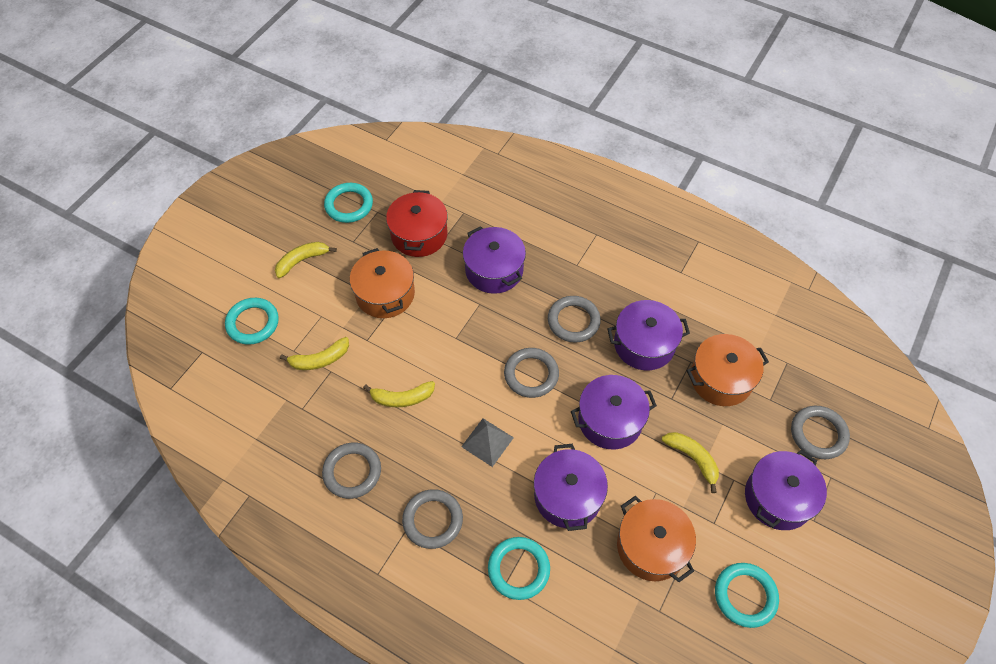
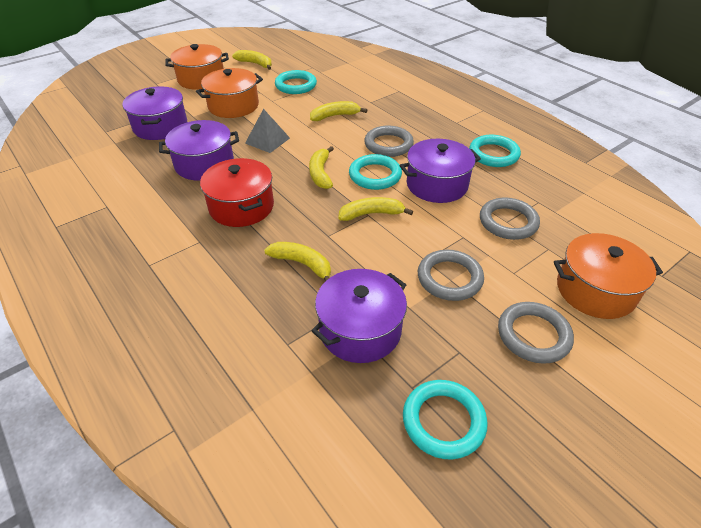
grey ring: [322,442,381,499] [402,489,463,549] [504,348,559,398] [548,296,601,343] [791,406,850,459] = 5 -> [364,126,414,157] [418,250,484,301] [480,198,540,240] [498,302,574,364] = 4
purple pot: [463,226,526,294] [534,444,608,531] [571,375,657,449] [607,300,690,371] [745,450,827,530] = 5 -> [122,86,187,140] [159,120,239,181] [311,269,407,363] [400,139,481,203] = 4
yellow banana: [275,242,337,278] [280,337,349,370] [363,381,435,407] [662,432,719,493] = 4 -> [232,50,272,70] [264,242,331,281] [309,146,334,189] [310,101,367,121] [338,197,413,221] = 5

